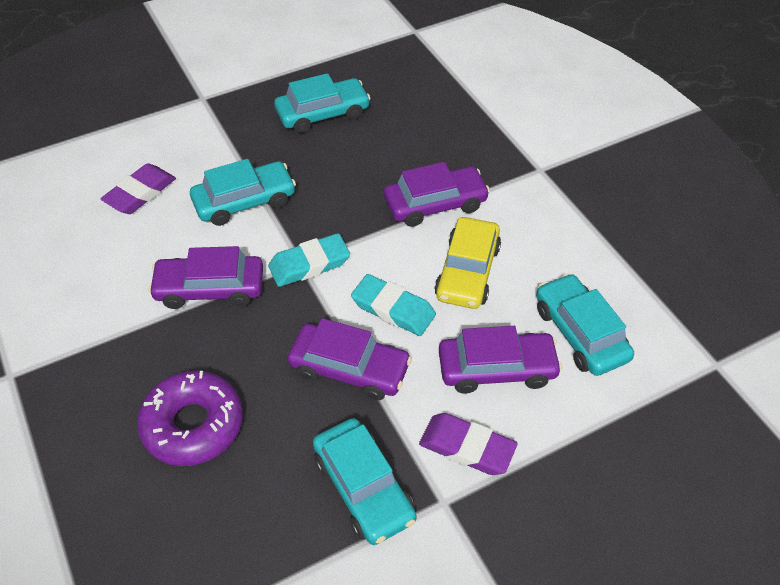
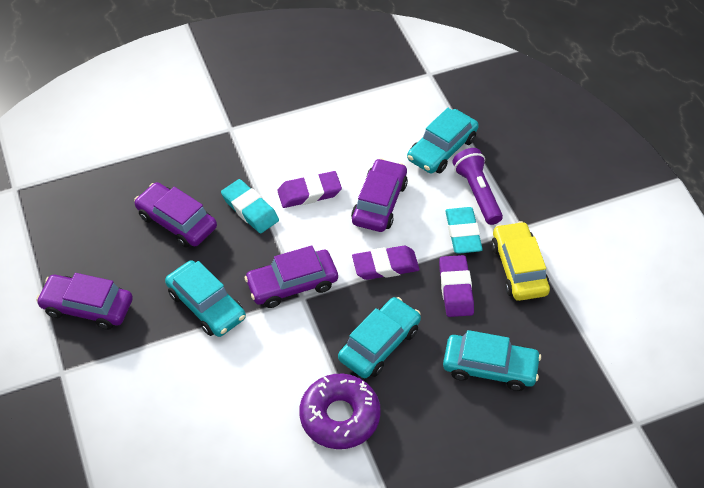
purple eraser: [101,163,176,214] [419,413,518,475] = 2 -> [277,171,342,208] [352,245,419,280] [439,255,474,317] = 3
purple flashlight: none = 0 -> [452,148,503,225] = 1

